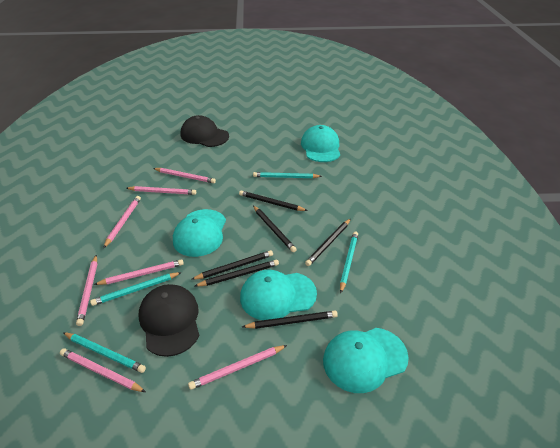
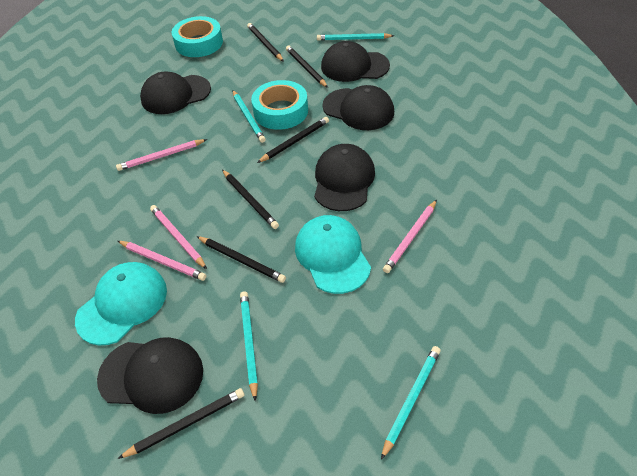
black cap: [138,284,199,357] [181,115,229,147] = 2 -> [97,337,203,414] [140,72,211,114] [314,144,375,211] [321,41,390,82] [322,85,394,130] = 5
pink pencil: [60,348,146,392] [76,255,97,326] [94,259,184,285] [103,196,141,248] [126,186,196,195] [153,168,216,183] [188,345,287,390] = 7 -> [116,139,207,171] [118,241,206,281] [150,205,207,269] [383,200,437,273] = 4
turquoise cap: [173,209,226,257] [240,269,317,320] [301,125,340,162] [323,328,409,393] = 4 -> [75,262,167,345] [295,215,371,294] = 2
turquoise tape: none = 0 -> [172,16,223,57] [251,80,308,130] = 2

